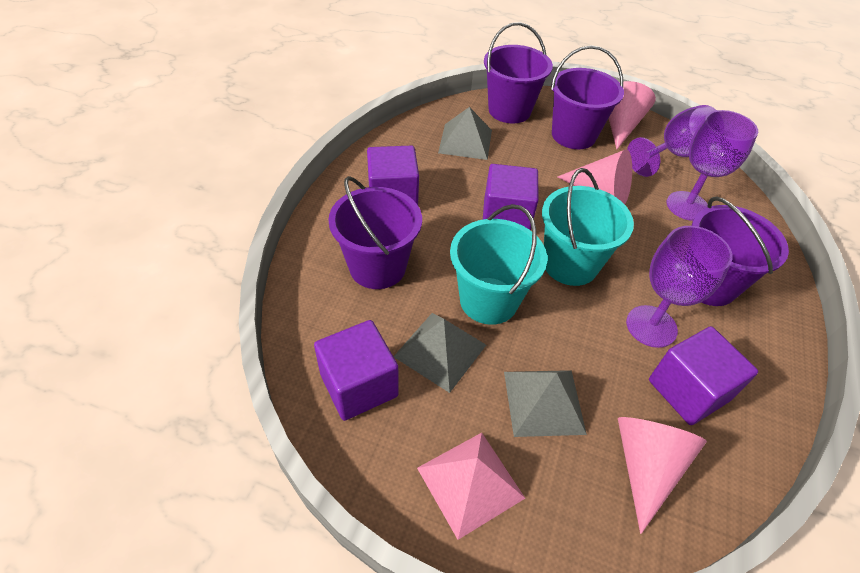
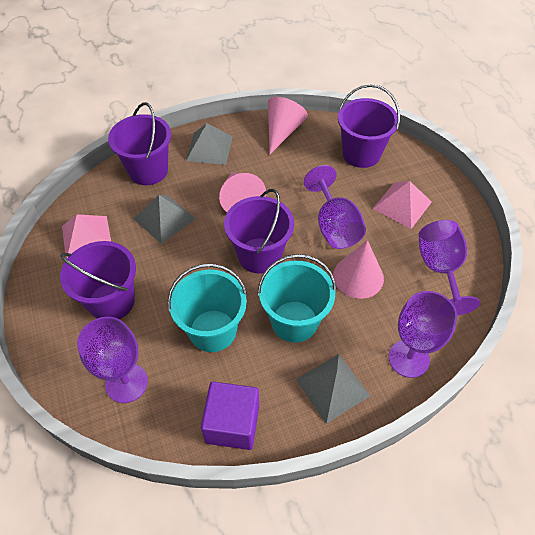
pink pyramid: [417,433,525,540] = 1 -> [62,214,111,259] [373,181,432,229] = 2
purple cube: [314,320,398,421] [367,146,419,205] [483,164,539,230] [649,326,758,425] = 4 -> [201,382,259,450] = 1
purple goblet: [626,226,733,348] [627,105,717,177] [666,110,758,221] = 3 -> [77,317,148,403] [304,165,366,249] [389,291,457,378] [419,220,480,316] = 4

